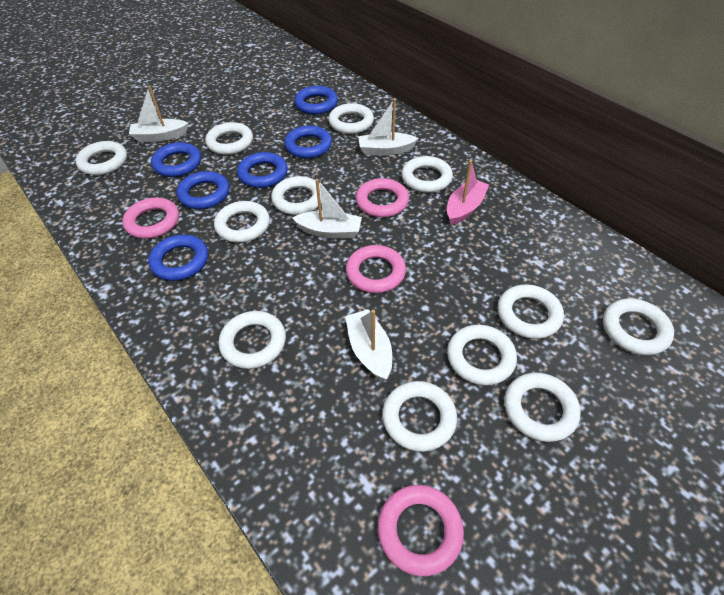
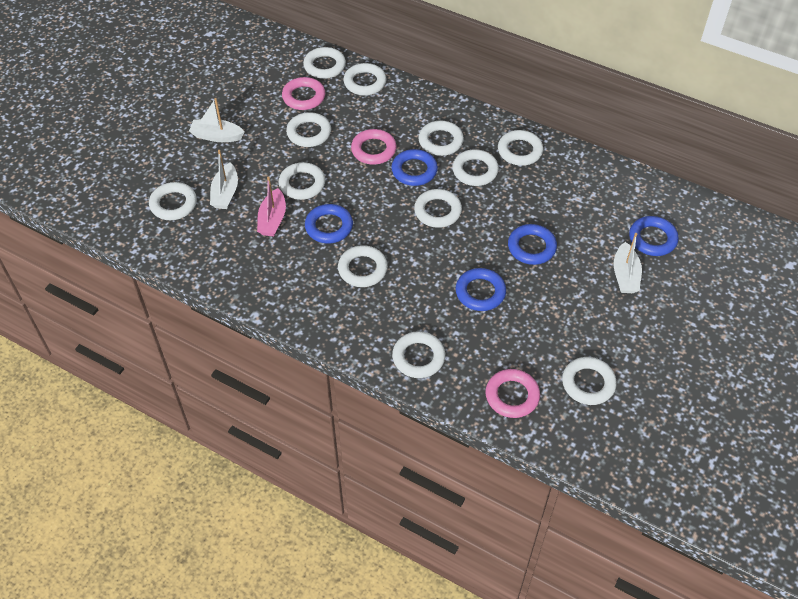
blue ring: [148,235,208,281] [151,142,201,177] [177,171,230,209] [237,152,288,188] [284,125,332,158] [294,86,338,114] = 6 -> [305,204,353,243] [391,149,438,186] [456,268,506,311] [508,224,557,265] [629,216,679,256] = 5
pink ring: [122,197,179,239] [346,245,406,293] [356,178,409,217] [378,485,464,576] = 4 -> [282,77,325,110] [351,129,397,165] [486,369,540,418] = 3
white boat: [129,85,188,142] [292,179,362,239] [345,309,392,381] [358,99,419,156] = 4 -> [189,98,245,142] [210,150,238,209] [613,233,642,293] = 3

